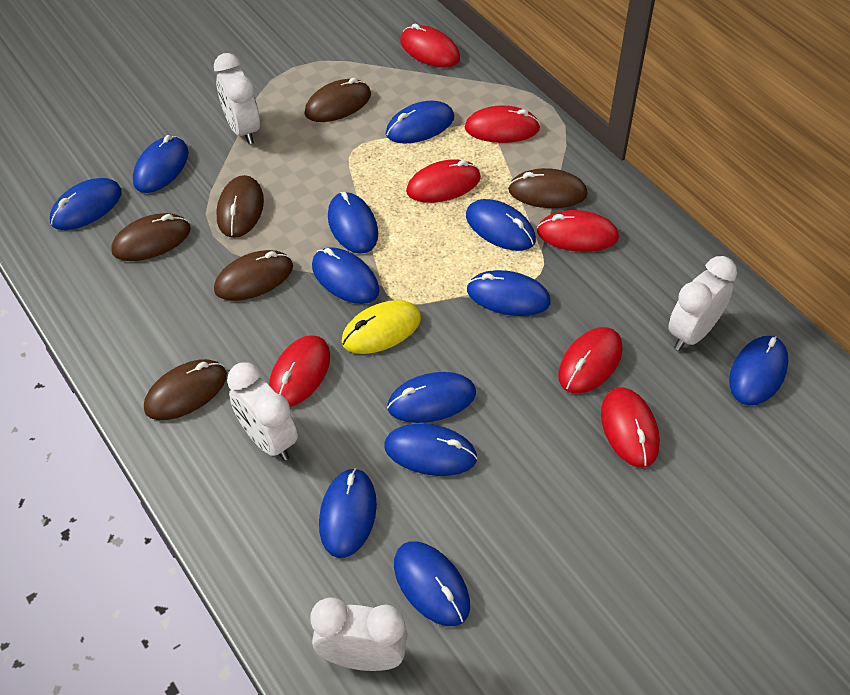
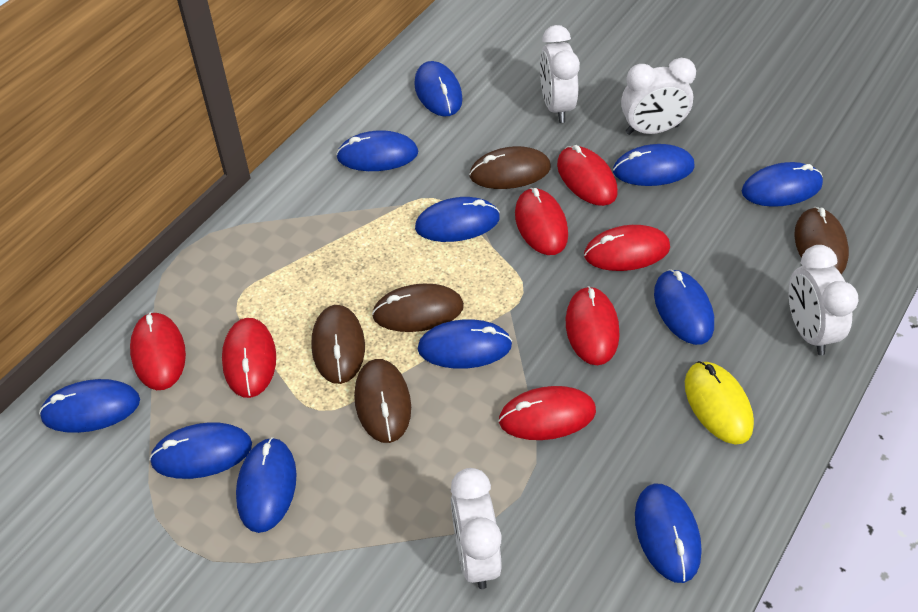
blue mouse: [50,178,122,230] [133,135,188,193] [312,247,379,304] [319,468,377,558] [328,192,378,254] [384,424,477,476] [386,101,454,144] [387,372,476,423] [394,541,470,626] [466,199,536,251] [467,270,551,316] [729,336,788,405] = 12 -> [39,379,140,433] [149,422,252,479] [236,437,297,533] [336,130,418,171] [414,61,463,117] [415,197,500,242] [418,319,512,369] [613,144,695,186] [635,484,702,583] [654,269,714,345] [742,162,823,207] = 11
brown mouse: [111,213,191,261] [144,359,227,420] [214,250,293,301] [216,175,264,238] [305,78,371,122] [508,168,588,208] = 6 -> [311,305,365,384] [354,359,411,443] [372,284,464,332] [469,146,551,189] [794,207,849,274] = 5

